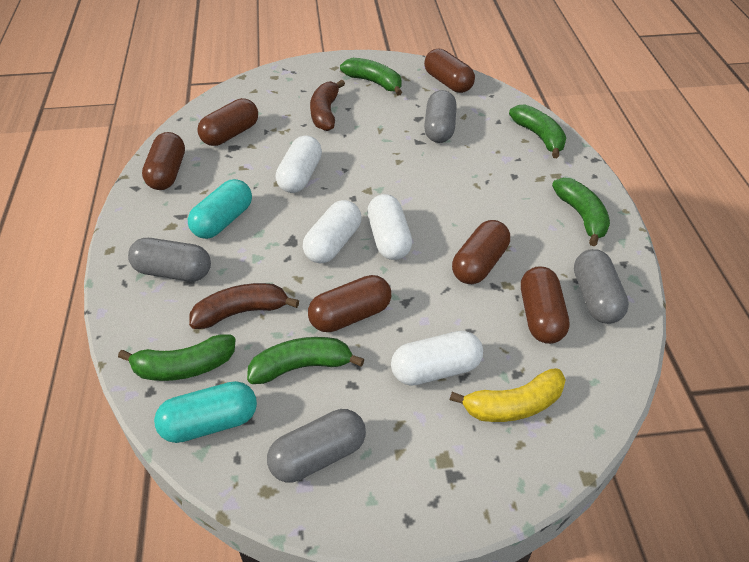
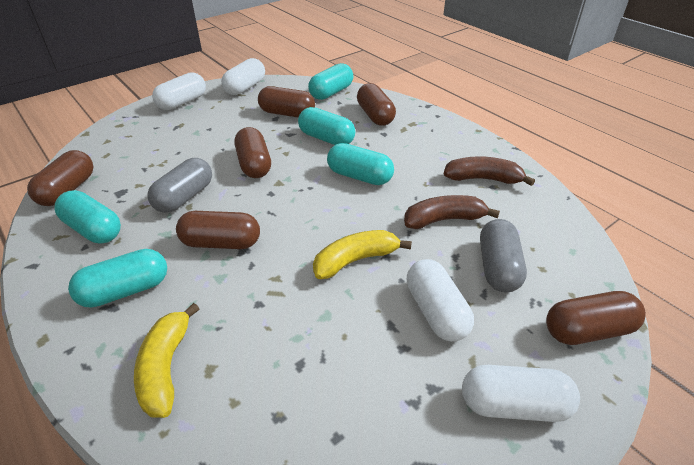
green banana: [118,334,236,381] [247,337,364,384] [340,58,402,95] [509,105,566,158] [552,178,610,246] = 5 -> none = 0
grey capsule: [128,238,211,281] [267,409,366,482] [424,90,457,143] [574,249,629,324] = 4 -> [148,158,212,213] [480,219,527,293] = 2
turquoise capsule: [154,381,257,443] [188,179,252,239] = 2 -> [54,190,121,244] [68,249,167,308] [298,107,355,145] [308,63,354,100] [327,143,394,185] = 5
yellow banana: [450,368,566,422] = 1 -> [134,303,199,418] [313,230,412,279] = 2

